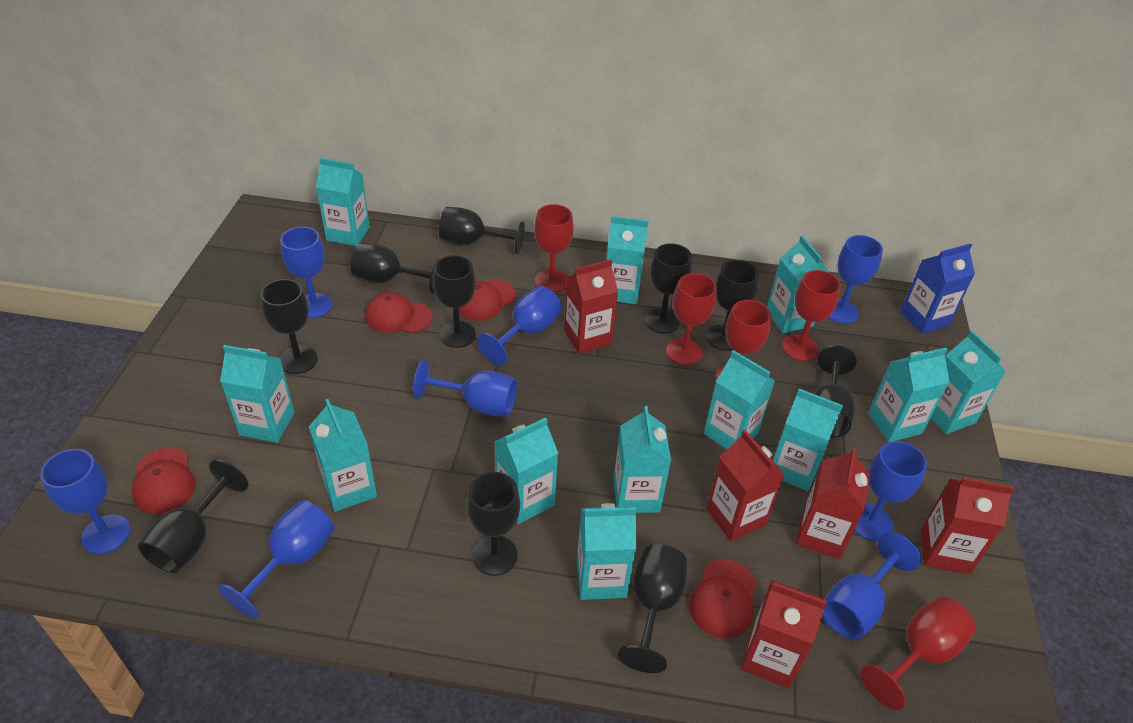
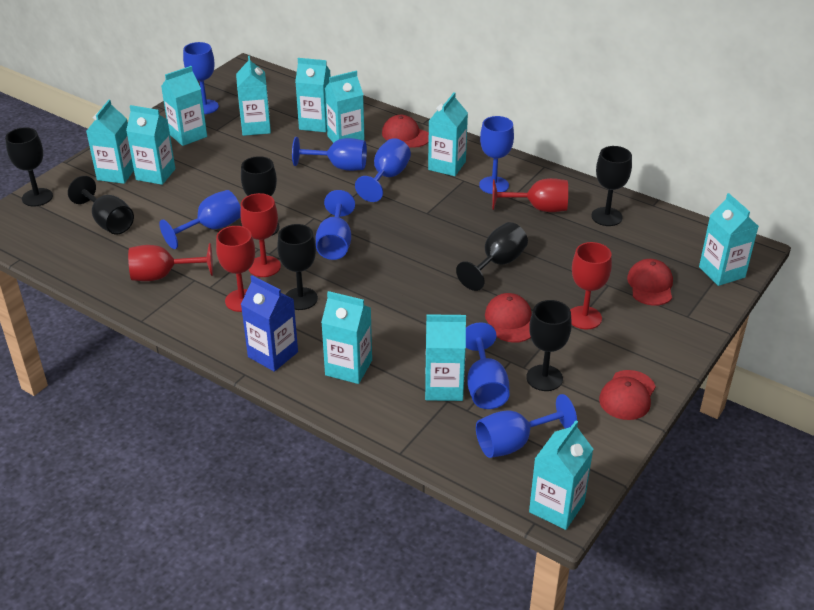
black goblet: [138,459,248,573] [261,279,318,374] [351,243,439,294] [433,255,476,348] [439,207,525,254] [467,472,520,576] [617,544,687,673] [645,244,692,334] [706,260,759,351] [814,345,857,438] = 10 -> [5,127,53,206] [68,176,134,235] [241,156,280,236] [277,224,318,310] [456,222,528,291] [526,300,572,391] [591,146,632,226] = 7
red carton: [564,259,618,354] [706,430,785,541] [741,580,827,688] [796,447,870,559] [921,477,1014,575] = 5 -> none = 0
turquoise carton: [220,345,295,443] [309,399,377,512] [316,158,370,246] [494,417,558,524] [577,503,637,600] [606,216,649,304] [613,406,671,513] [704,350,775,449] [767,235,830,333] [773,389,843,491] [868,348,950,442] [931,331,1006,434] = 12 -> [86,100,134,184] [126,105,175,185] [161,66,207,146] [236,56,271,136] [295,58,330,132] [321,291,372,384] [325,71,365,143] [425,314,466,401] [428,92,468,176] [529,420,593,530] [699,193,759,286] = 11

